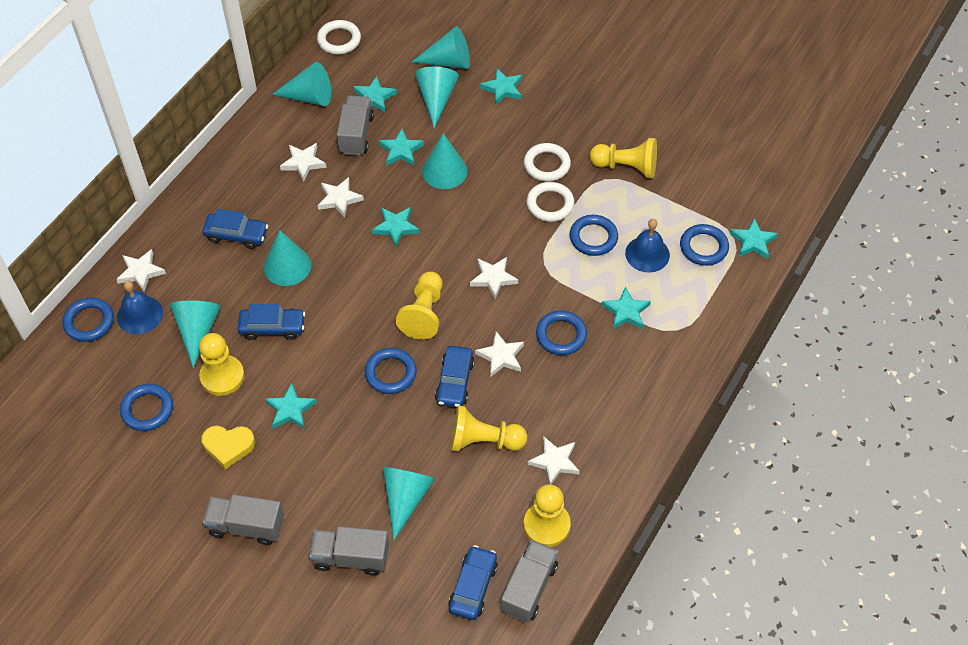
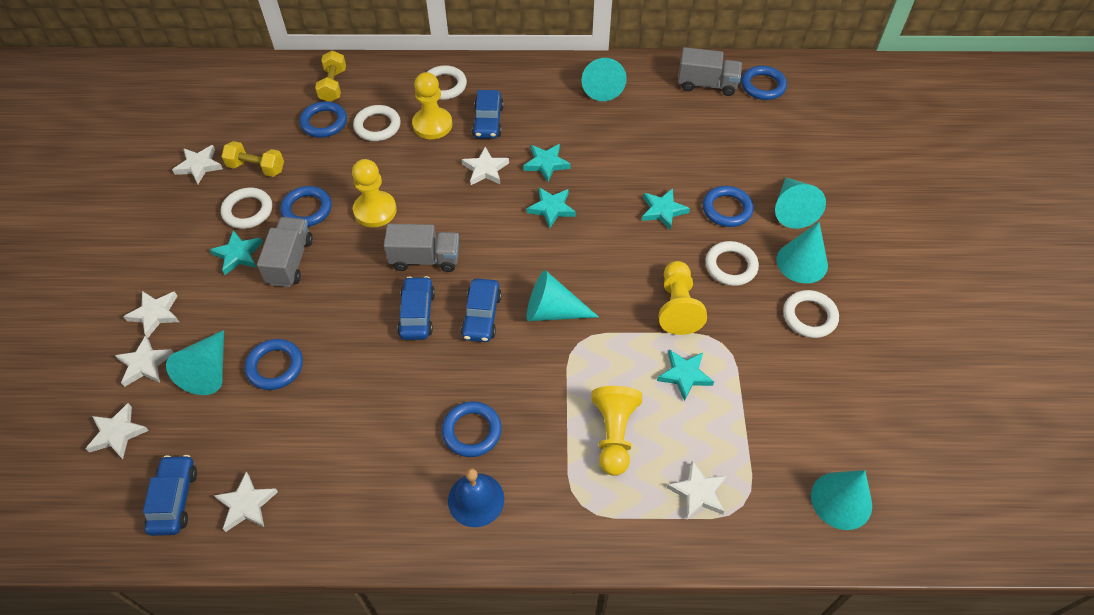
blue bell: [117,280,163,334] [625,219,670,273] = 2 -> [448,468,504,527] = 1
grey truck: [203,494,284,545] [309,526,389,576] [337,95,374,155] [501,540,558,622] = 4 -> [257,217,313,287] [384,224,459,272] [678,47,742,96] = 3
turquoise cone: [170,301,221,368] [264,230,311,286] [271,62,331,106] [383,467,435,540] [412,26,470,69] [415,67,459,128] [422,133,468,189] = 7 -> [166,330,224,395] [527,270,599,321] [582,58,627,101] [775,178,826,229] [776,222,828,283] [811,470,872,530] = 6
turquoise star: [265,383,317,429] [353,76,397,112] [372,207,420,247] [379,129,424,166] [480,68,522,105] [602,287,651,330] [730,218,778,259] = 7 -> [210,230,263,275] [523,144,571,182] [527,187,576,229] [642,188,690,230] [657,350,714,401] = 5
white ring: [317,20,361,54] [524,143,571,182] [526,182,574,222] = 3 -> [221,188,272,229] [353,105,401,141] [427,65,467,100] [705,241,759,286] [783,290,839,338] = 5
white star: [116,249,166,292] [280,143,326,182] [318,177,364,218] [470,257,518,299] [475,331,524,377] [528,436,580,484] = 6 -> [86,403,149,459] [115,336,174,387] [123,291,179,338] [172,145,223,184] [214,472,278,532] [462,147,509,185] [667,460,726,520] = 7
yellow dumbbell: none = 0 -> [221,141,284,177] [315,51,346,102] = 2
yellow heart: [201,426,255,469] = 1 -> none = 0
yellow pawn: [199,333,244,396] [396,271,443,340] [451,405,527,452] [524,484,571,547] [590,138,657,178] = 5 -> [352,159,397,227] [412,72,452,139] [591,386,642,476] [659,261,707,335] = 4

